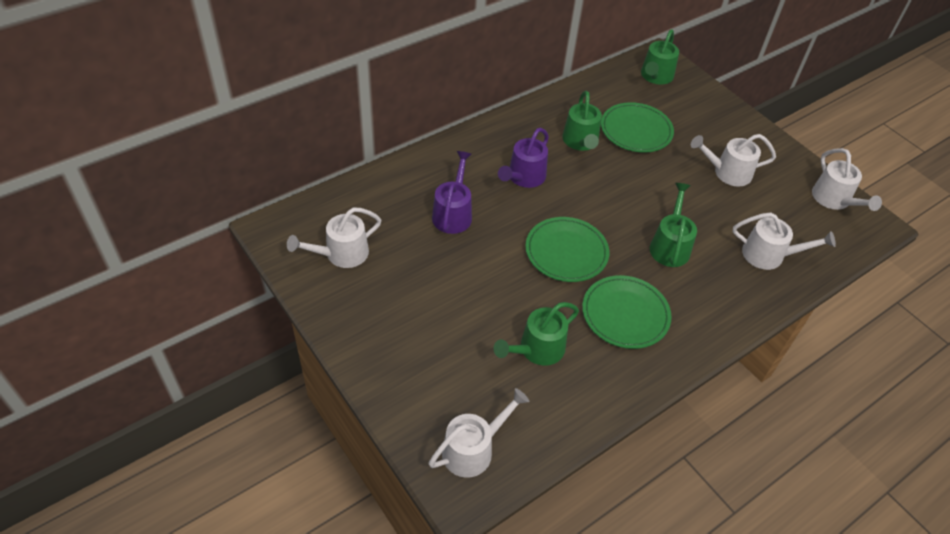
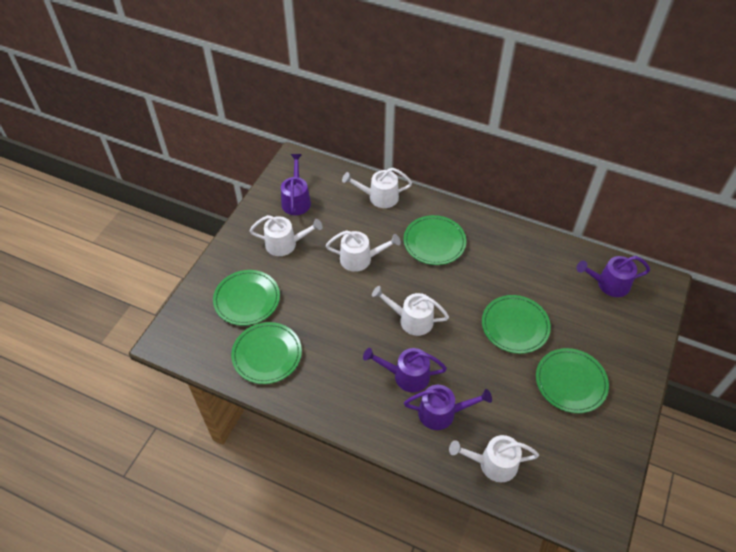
green plate: [525,217,609,282] [582,275,672,349] [601,102,674,153] = 3 -> [213,270,280,326] [231,322,302,384] [403,215,466,265] [482,295,551,354] [536,348,609,413] = 5
green watering can: [494,302,579,366] [562,91,602,151] [641,29,679,85] [650,183,697,267] = 4 -> none = 0
purple watering can: [432,151,472,234] [498,128,549,188] = 2 -> [281,154,311,215] [363,348,447,392] [404,385,492,430] [577,256,650,297] = 4

